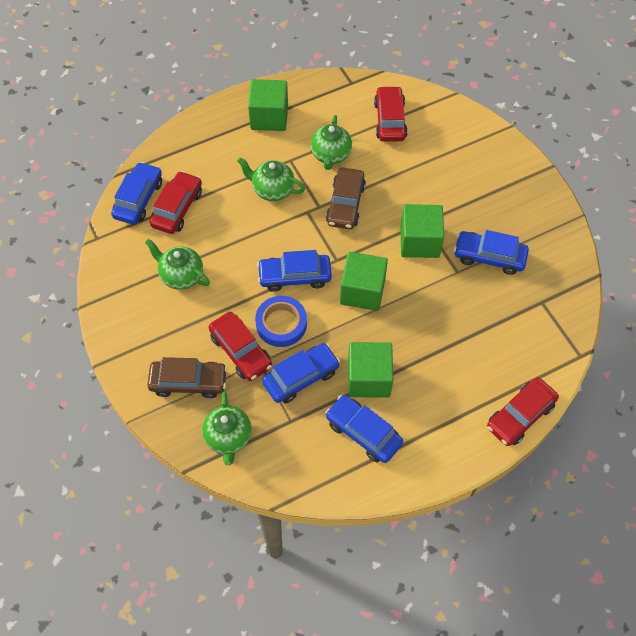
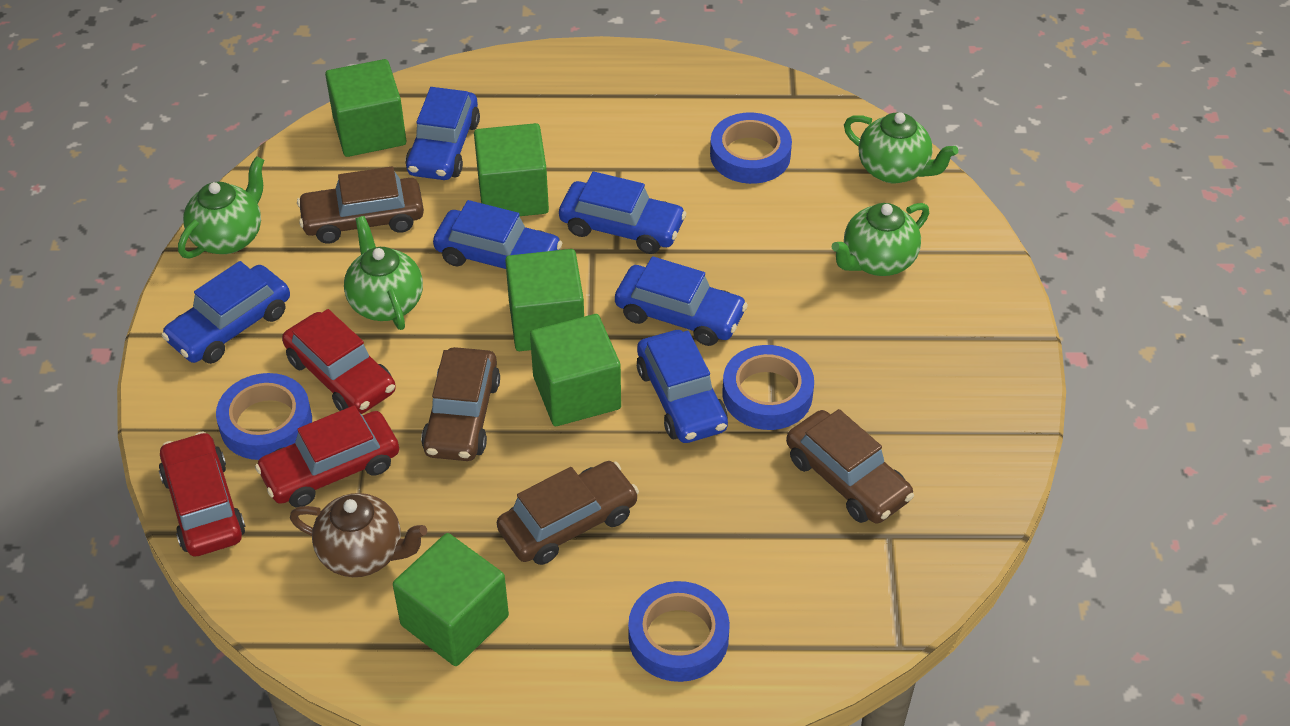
blue car: [111,162,162,224] [257,250,332,292] [262,343,340,403] [325,395,403,463] [454,230,529,275] = 5 -> [161,261,290,364] [405,87,480,180] [433,200,562,269] [559,171,686,254] [615,256,748,346] [637,330,728,443] = 6
blue tape: [255,296,307,347] = 1 -> [216,373,312,460] [628,581,730,682] [710,112,792,184] [723,345,814,430] = 4
brown car: [148,357,227,398] [326,168,366,229] = 2 -> [297,167,424,244] [421,347,500,461] [497,461,639,565] [786,409,914,524] = 4
brown teapot: none = 0 -> [290,493,427,577] = 1
green cube: [248,79,288,131] [340,252,388,311] [348,342,393,398] [400,204,444,258] = 4 -> [325,59,406,157] [393,533,509,666] [474,123,549,216] [505,249,584,351] [530,314,621,426] = 5
red car: [149,171,202,234] [209,312,272,381] [374,86,408,142] [487,377,559,446] = 4 -> [159,431,245,557] [255,405,399,507] [282,309,396,414] = 3

